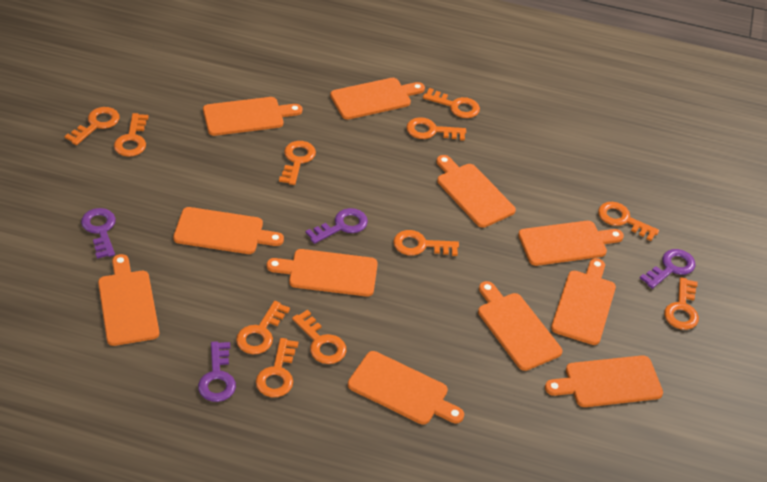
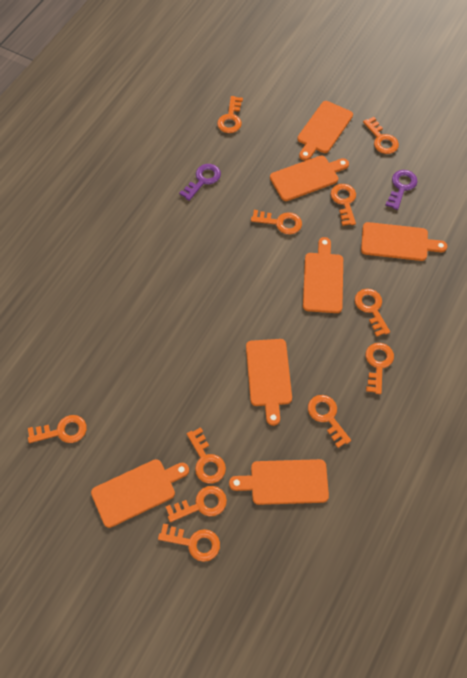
orange cutting board: [98,254,159,346] [173,207,284,254] [203,97,302,136] [267,249,378,297] [330,78,425,120] [348,351,464,425] [437,155,516,228] [478,281,562,371] [518,221,624,266] [545,355,663,407] [551,258,616,345] = 11 -> [91,459,189,528] [229,459,329,505] [246,339,292,426] [270,156,349,201] [297,101,353,161] [303,237,343,313] [361,222,447,261] = 7
purple key: [81,208,116,259] [198,341,236,402] [306,208,368,244] [640,249,696,289] = 4 -> [179,164,221,201] [386,170,418,210] = 2

